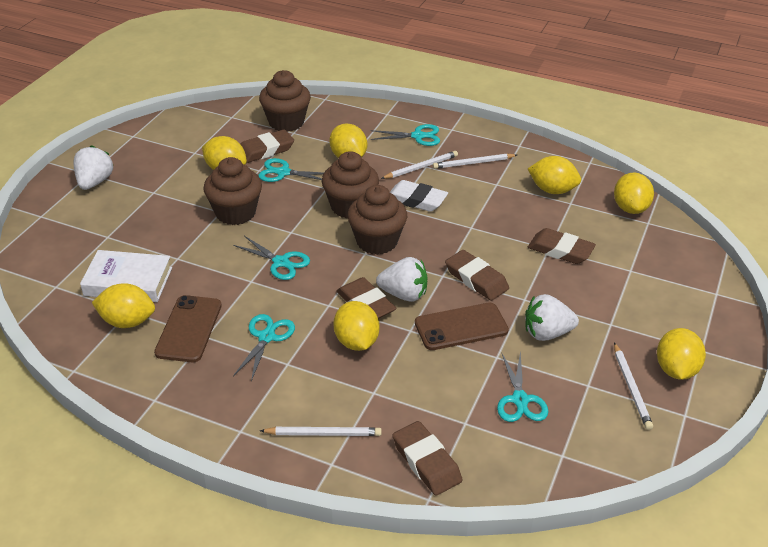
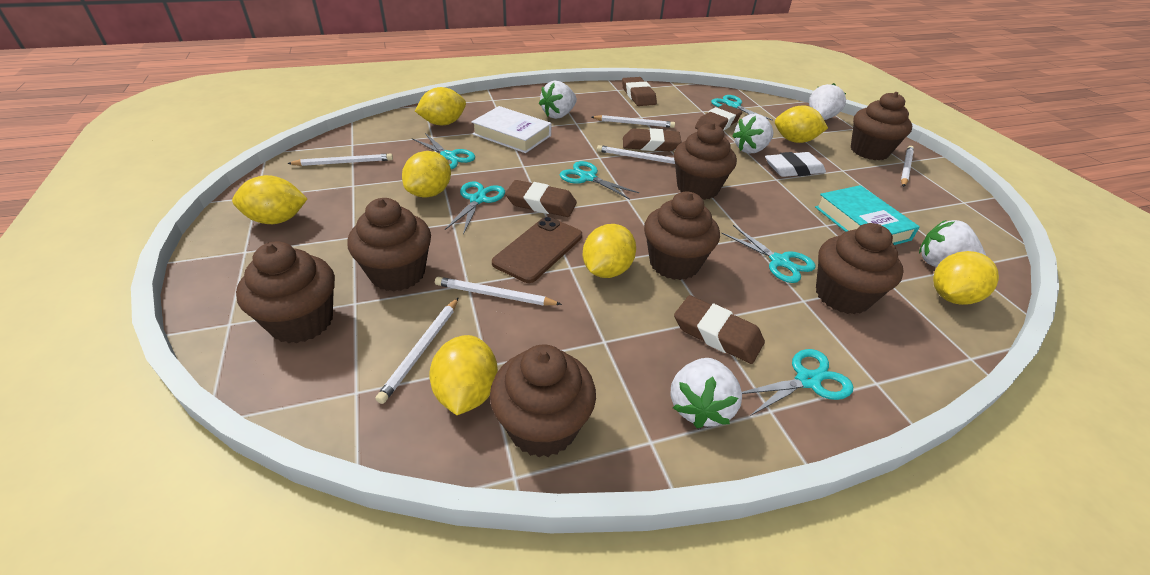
brown cupcake: [203,157,262,225] [259,70,311,132] [322,151,379,219] [347,185,407,255] = 4 -> [236,242,335,343] [347,198,431,292] [490,345,596,457] [644,192,720,280] [674,123,737,200] [816,223,904,314] [851,92,912,160] = 7
brown phone: [154,295,222,362] [415,303,509,350] = 2 -> [492,217,582,283] = 1
turquoise book: none = 0 -> [815,185,920,245] = 1
turquoise scissors: [233,236,310,280] [233,314,295,381] [258,158,324,182] [371,124,440,146] [497,352,548,422] = 5 -> [413,133,475,169] [445,181,505,235] [560,161,639,199] [711,95,773,121] [721,225,816,283] [742,349,853,416] = 6
white pencil: [260,427,382,436] [381,151,458,179] [433,153,517,169] [614,343,653,430] = 4 -> [287,153,393,166] [375,297,459,404] [435,277,562,306] [592,115,675,128] [597,145,675,164] [901,146,914,187] = 6
white strawberry: [73,145,113,190] [376,257,428,302] [525,294,579,341] = 3 -> [539,81,577,119] [670,358,742,428] [732,114,773,154] [809,83,846,120] [919,220,986,267] = 5

